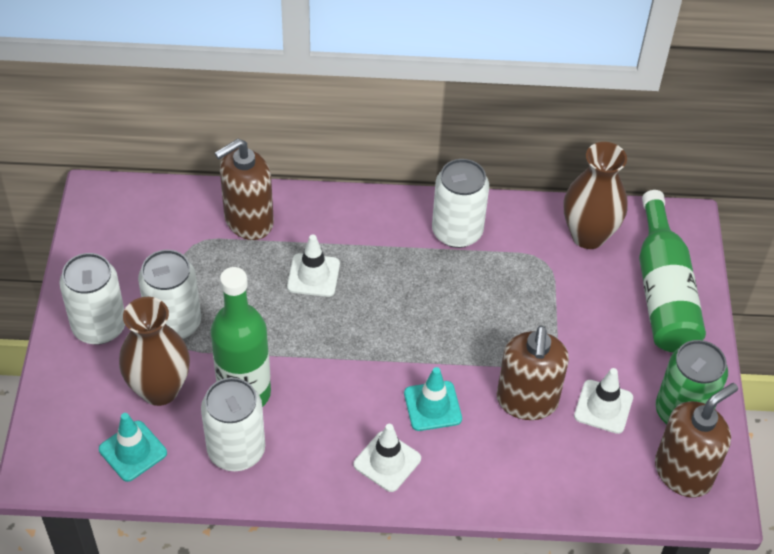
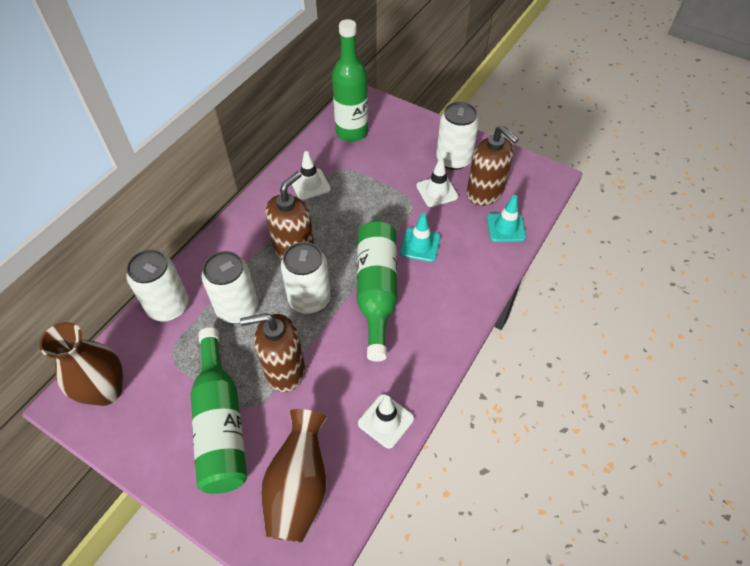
green bottle: [210,267,271,407] [639,190,706,353] = 2 -> [191,327,247,494] [332,19,368,142] [357,221,397,362] = 3
green can: [656,340,728,424] = 1 -> none = 0

